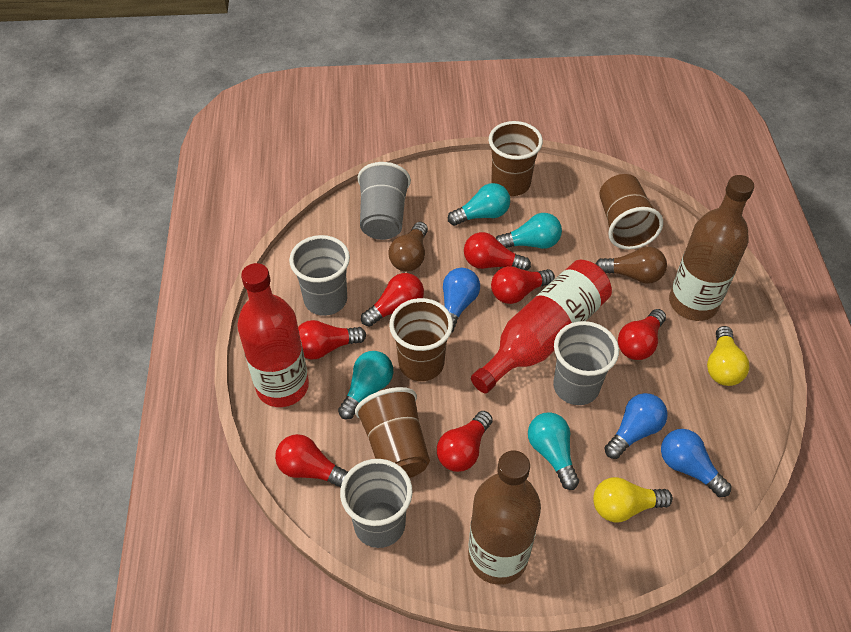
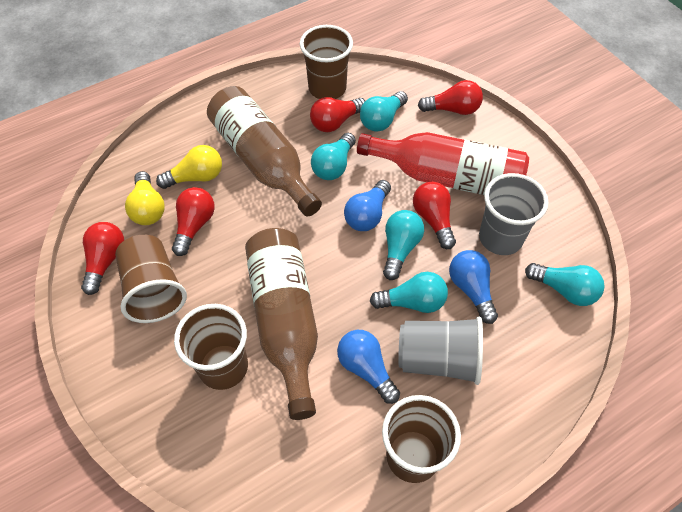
brown light bulb: [389,222,428,271] [596,247,667,284] = 2 -> none = 0
grey cup: [289,235,350,316] [340,459,413,548] [358,162,411,240] [553,321,619,405] = 4 -> [398,317,483,385] [479,173,549,255] = 2
red bottle: [237,263,309,407] [471,260,612,393] = 2 -> [357,132,529,195] = 1
red light bulb: [275,434,349,488] [298,320,366,360] [361,273,424,327] [437,411,493,472] [464,232,531,271] [491,266,555,304] [618,309,666,360] = 7 -> [81,222,124,295] [172,187,215,256] [310,97,365,132] [413,182,456,249] [418,80,483,115] = 5
turquoise light bulb: [338,351,393,420] [448,183,510,226] [496,213,562,249] [528,412,579,490] = 4 -> [311,133,356,180] [360,91,408,131] [370,272,448,313] [383,210,424,280] [525,263,605,306] = 5

